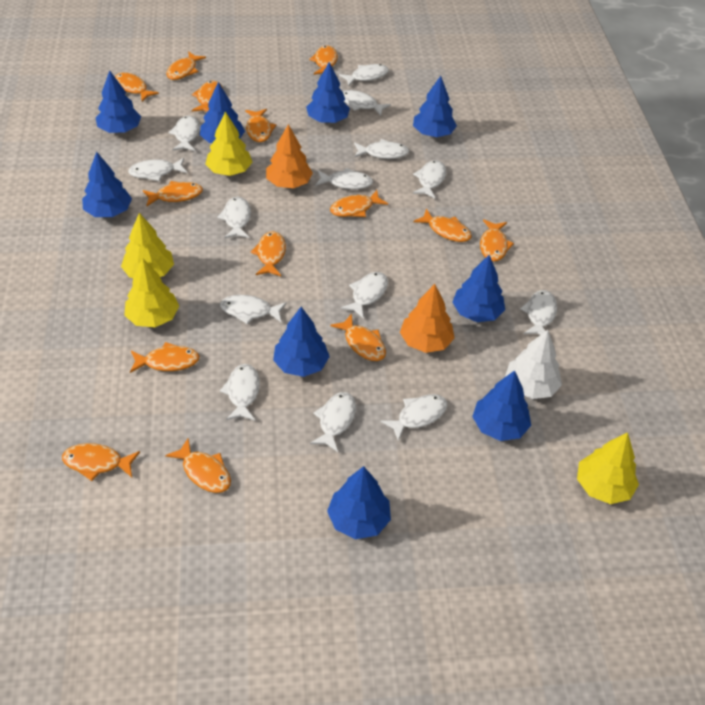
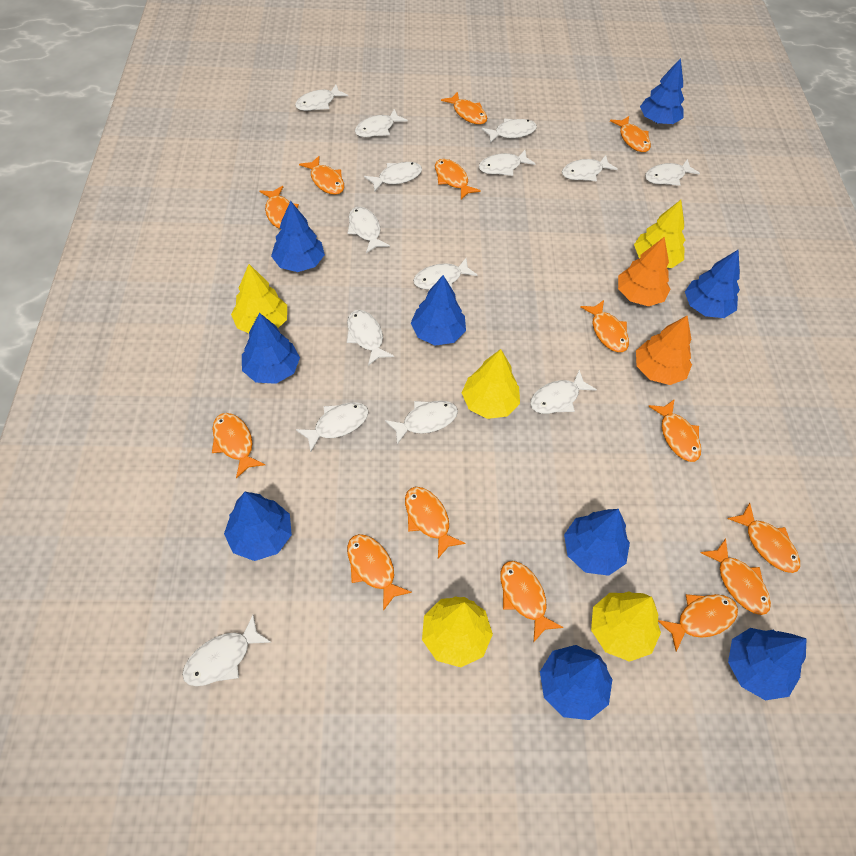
white tree: [505,330,562,399] = 1 -> none = 0
yellow tree: [121,213,174,278] [124,258,179,327] [205,112,252,176] [577,432,639,504] = 4 -> [231,264,287,333] [422,596,493,667] [462,349,520,419] [591,591,661,662] [634,200,685,268] = 5

